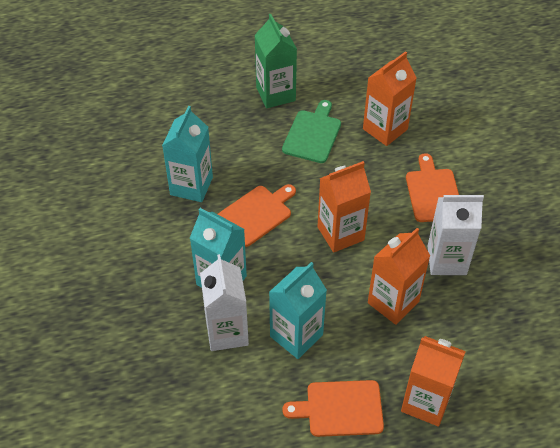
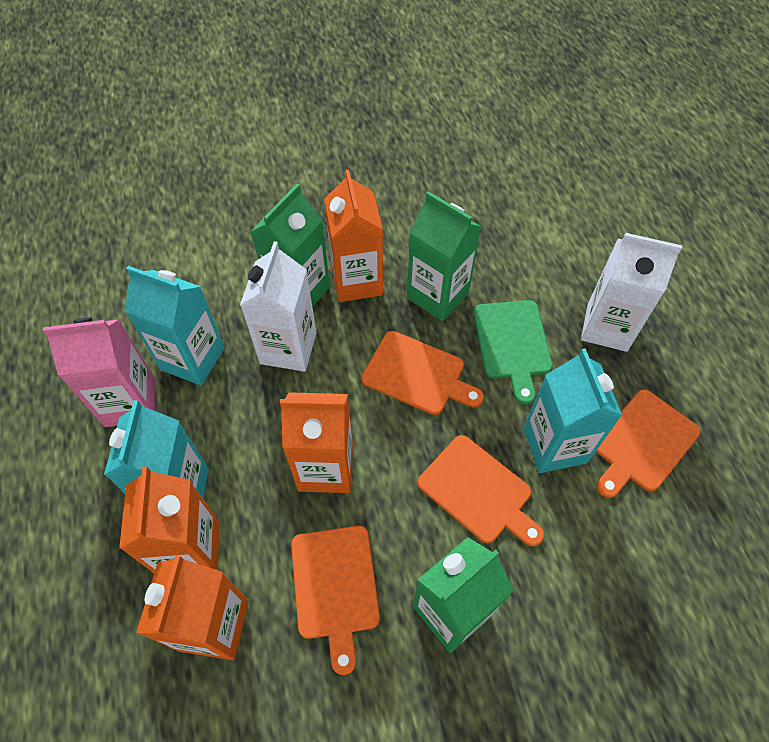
green carton: [254,14,297,108] = 1 -> [250,184,330,307] [407,191,481,321] [413,537,514,653] = 3
orange cutting board: [218,184,296,247] [282,380,384,437] [406,153,459,222] = 3 -> [291,526,380,675] [362,331,484,415] [418,435,544,547] [596,389,700,498] = 4
pink carton: none = 0 -> [42,317,155,427] = 1

